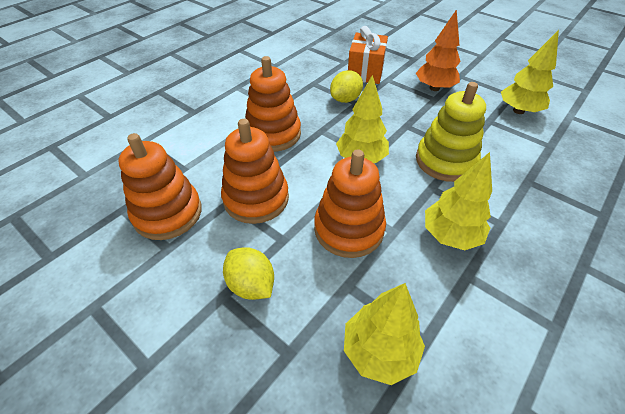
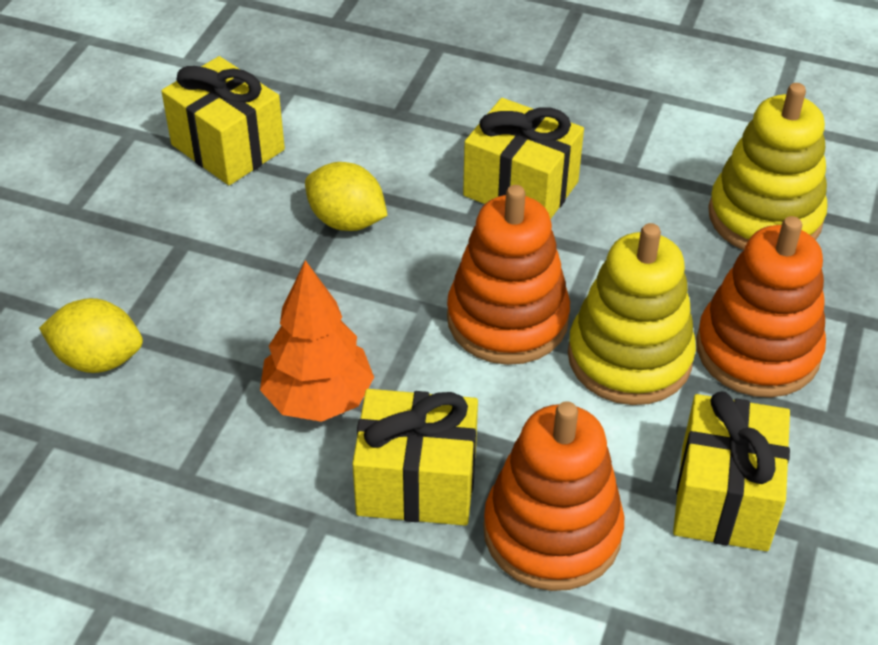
orange gift: [348,26,388,84] = 1 -> none = 0
orange stacking toy: [119,133,202,240] [221,119,289,224] [245,56,301,152] [314,149,386,258] = 4 -> [447,185,570,365] [483,401,624,591] [696,216,826,398] = 3
yellow gift: none = 0 -> [161,56,285,185] [352,389,478,526] [463,98,584,220] [673,391,790,551] = 4
yellow stacking toy: [416,82,486,182] = 1 -> [568,223,696,405] [708,83,827,250] = 2
yellow tree: [336,75,389,163] [344,283,425,385] [425,152,492,250] [501,30,559,114] = 4 -> none = 0

